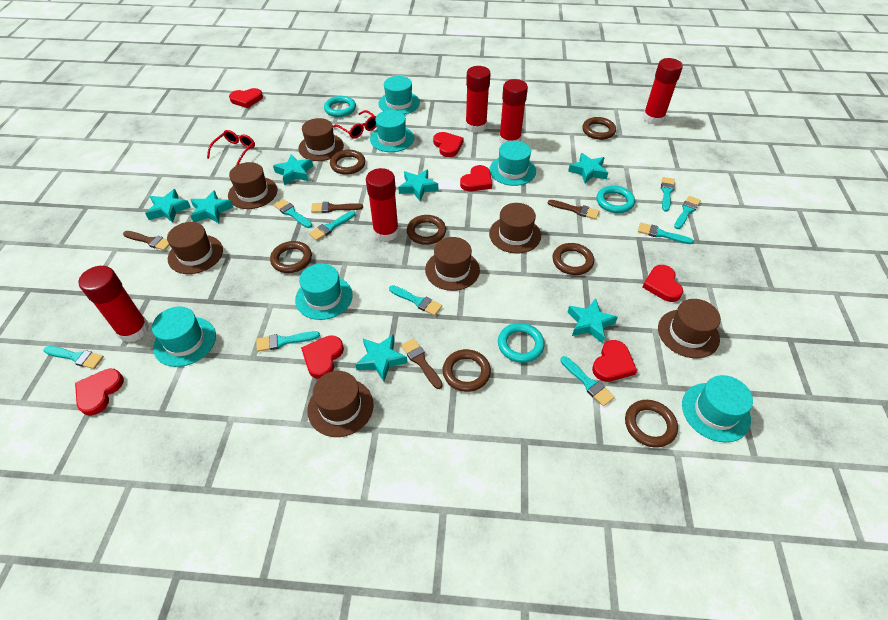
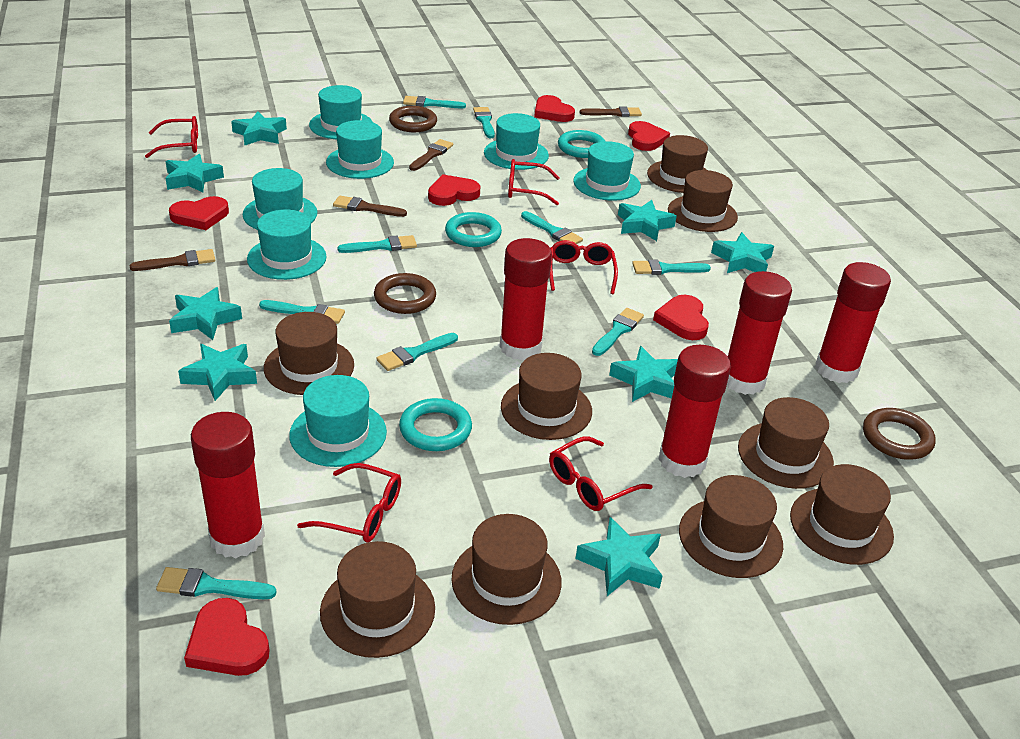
brown hat: [167,222,223,274] [228,162,277,209] [298,118,344,161] [307,371,374,437] [425,237,480,291] [489,203,541,253] [658,299,721,358] = 7 -> [264,312,354,395] [320,541,435,658] [451,514,562,625] [501,353,592,440] [647,135,708,193] [668,170,738,232] [679,475,783,578] [738,397,834,489] [790,464,894,565] = 9
brown ring: [270,241,312,273] [330,150,365,175] [407,215,446,245] [443,349,491,392] [552,243,594,275] [582,117,616,140] [625,400,678,448] = 7 -> [374,273,436,314] [389,106,437,132] [863,408,936,460] = 3
red glasses: [207,130,255,165] [333,110,376,139] = 2 -> [145,116,198,158] [297,463,401,542] [508,159,560,205] [549,240,618,294] [549,437,653,511] = 5
red heart: [75,369,124,416] [229,88,263,108] [301,335,344,379] [433,132,463,157] [460,165,492,191] [592,340,637,382] [642,265,683,302] = 7 -> [169,196,229,230] [184,598,270,676] [428,174,480,206] [534,95,575,122] [628,121,670,151] [653,295,709,340] = 6
turquoise hat: [152,307,216,367] [295,264,353,320] [370,110,414,152] [378,76,420,115] [489,141,536,186] [682,375,753,442] = 6 -> [242,168,317,230] [247,209,327,280] [289,375,387,467] [309,85,373,139] [326,120,394,179] [484,113,549,170] [573,141,641,201] = 7
turquoise star: [145,189,191,223] [190,190,233,223] [273,155,313,185] [355,334,407,382] [398,169,438,201] [568,153,609,183] [568,299,618,343] = 7 -> [165,154,224,193] [169,287,242,340] [178,344,257,401] [231,111,287,145] [575,517,663,596] [609,346,678,402] [618,200,677,241] [711,232,774,273] = 8

